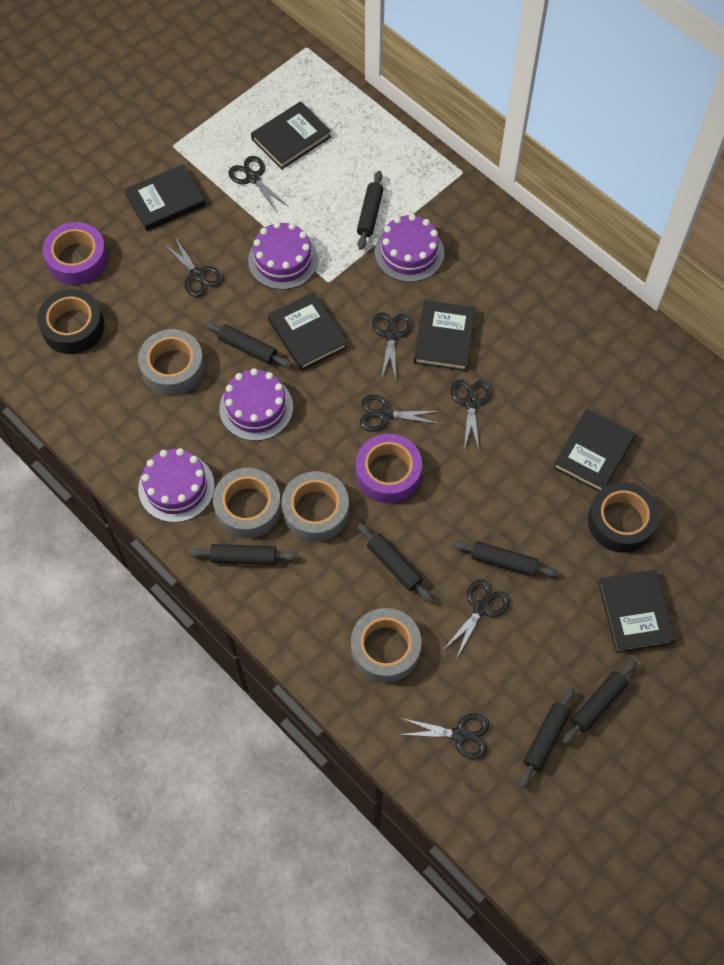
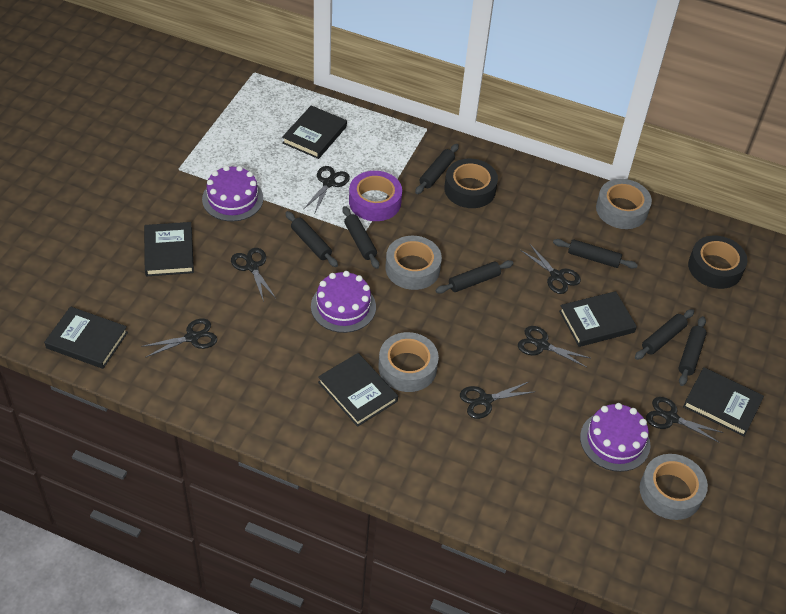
purple cake: [138,448,215,523] [219,368,293,441] [248,222,318,290] [375,214,444,282] = 4 -> [202,166,263,221] [311,271,376,333] [580,403,650,472] = 3
purple tape: [43,222,108,285] [356,434,422,503] = 2 -> [349,171,402,221] = 1

